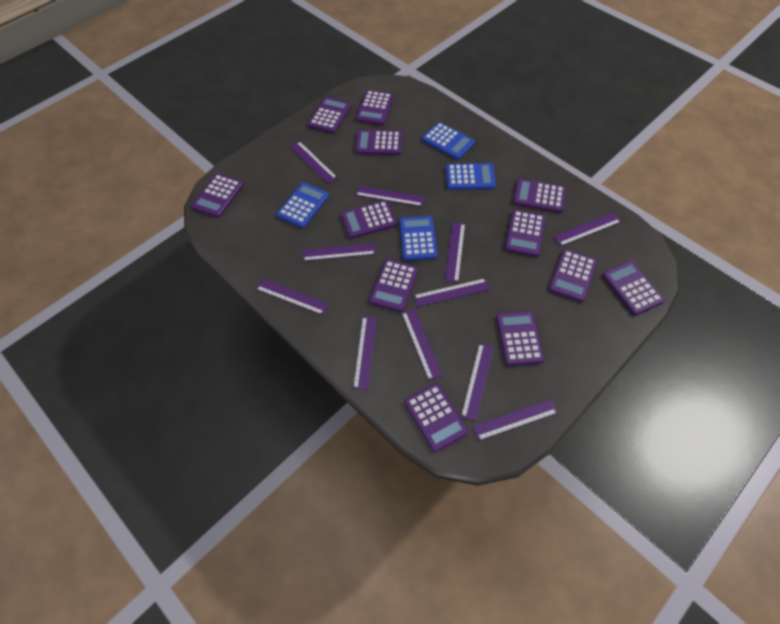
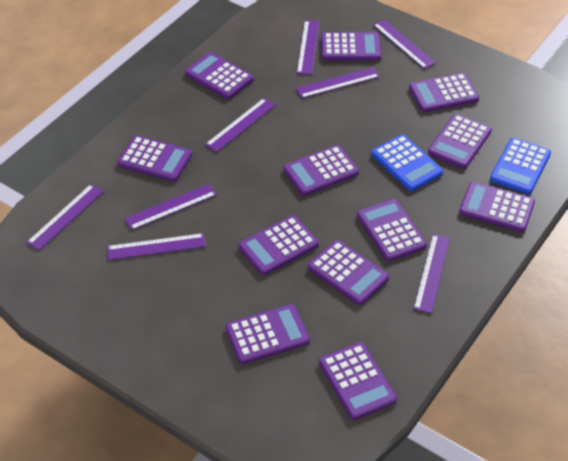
blue calculator: [277,183,329,228] [400,216,438,261] [422,122,475,160] [446,163,496,190] = 4 -> [371,135,443,191] [490,138,551,194] = 2
purple ruler: [256,279,329,315] [290,141,338,183] [303,243,376,261] [353,316,377,390] [355,186,425,207] [402,309,443,381] [413,278,490,307] [445,222,465,283] [461,343,494,421] [472,399,558,441] [554,213,621,246] = 11 -> [26,184,104,251] [107,233,206,260] [124,184,217,230] [205,98,276,152] [296,67,380,98] [297,20,319,75] [373,20,436,69] [413,234,450,313] = 8

